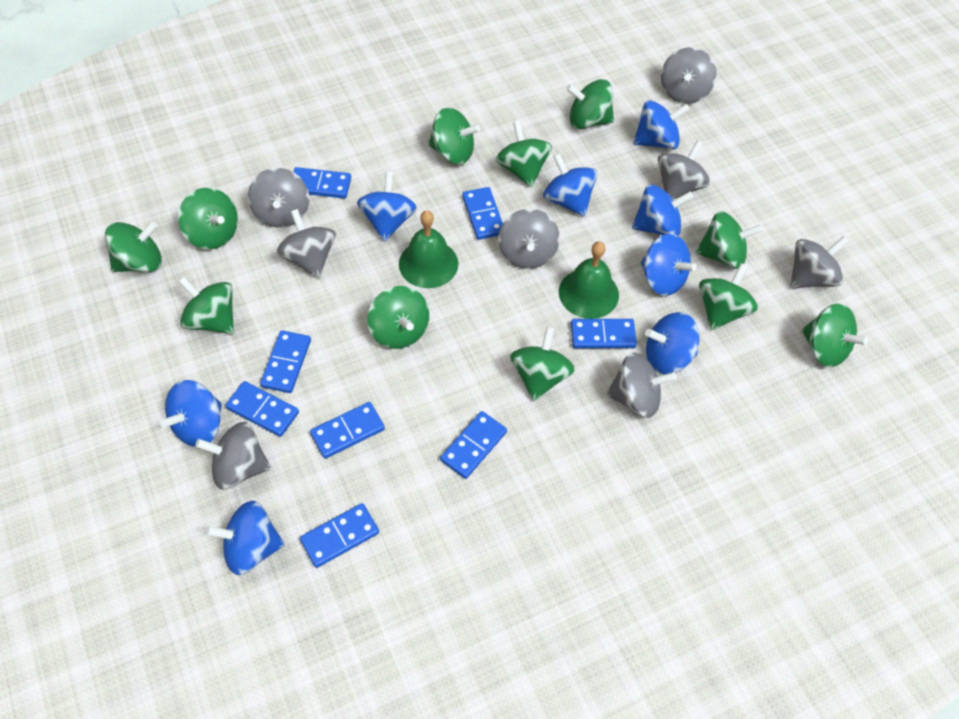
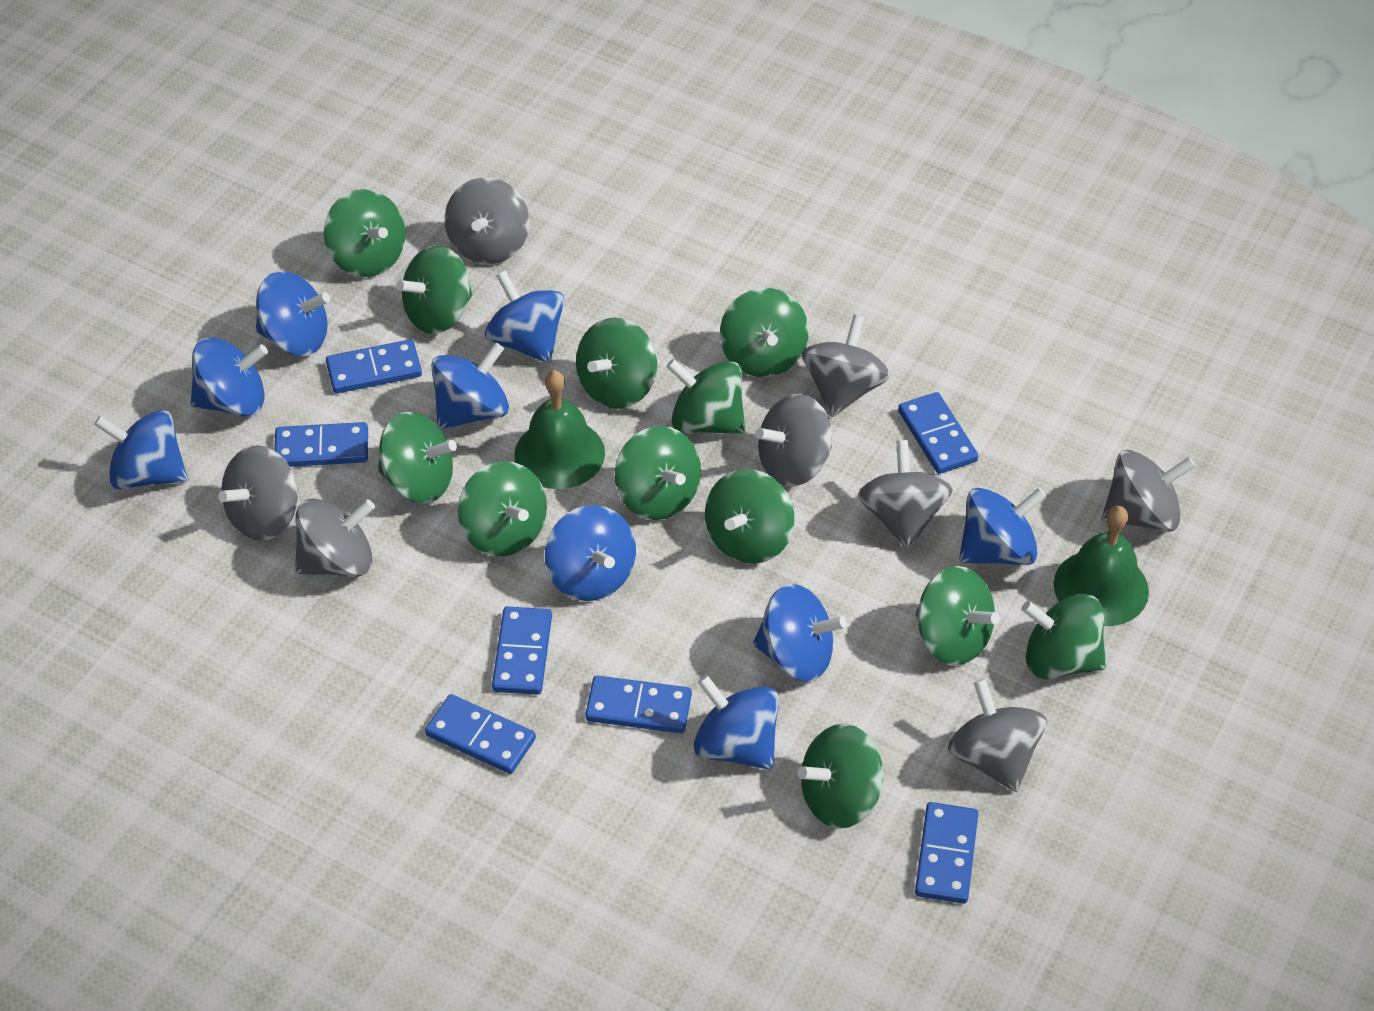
blue domino: [225,381,299,437] [260,330,311,393] [294,167,351,199] [300,503,379,568] [310,402,385,459] [440,411,507,479] [462,187,503,240] [571,319,637,348] = 8 -> [274,422,368,467] [326,339,422,394] [425,694,536,774] [492,606,552,695] [585,676,692,733] [898,392,978,474] [915,802,978,904] = 7
blue spinning top: [160,380,222,447] [205,501,285,575] [357,171,417,242] [543,153,597,216] [632,184,694,236] [633,100,690,150] [641,233,697,296] [645,312,700,375] = 8 -> [94,410,188,490] [190,337,268,416] [256,271,330,356] [431,342,509,430] [485,270,565,364] [545,505,636,601] [694,675,779,770] [753,584,847,682] [959,488,1047,565] = 9
green spinning top: [105,221,162,272] [178,188,238,249] [178,276,234,334] [368,286,429,349] [428,108,480,164] [496,121,552,187] [510,326,575,401] [566,79,614,129] [696,211,763,269] [699,263,758,330] [802,303,868,367] = 11 -> [324,189,405,277] [378,412,457,504] [396,245,473,334] [458,461,547,557] [576,318,657,409] [615,426,701,520] [666,359,745,434] [705,469,794,564] [720,288,809,377] [798,724,883,829] [916,566,1000,666] [1021,594,1106,680] = 12

